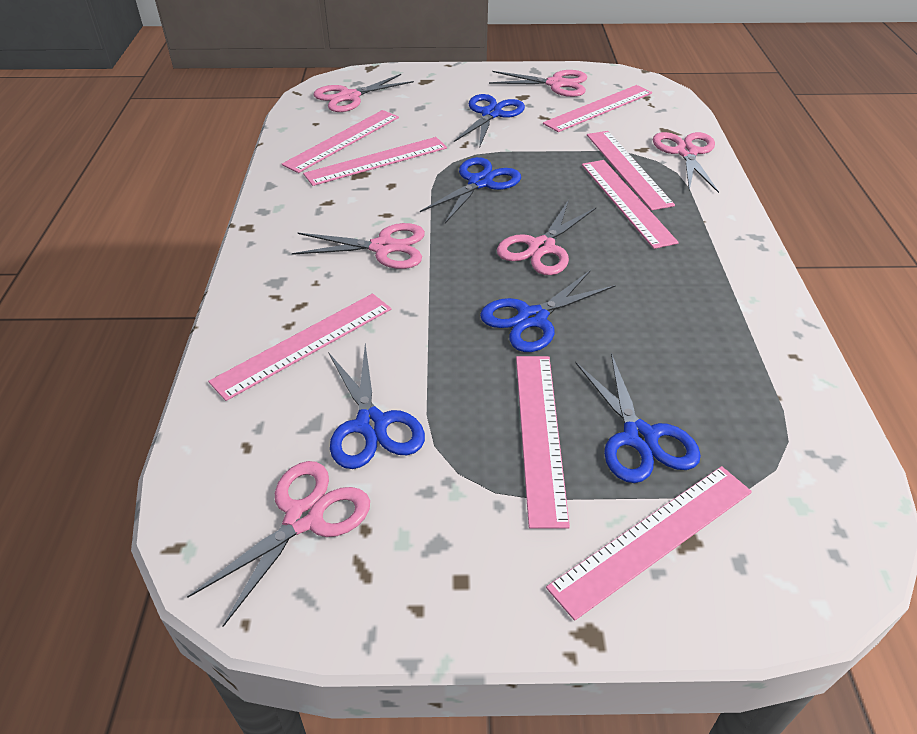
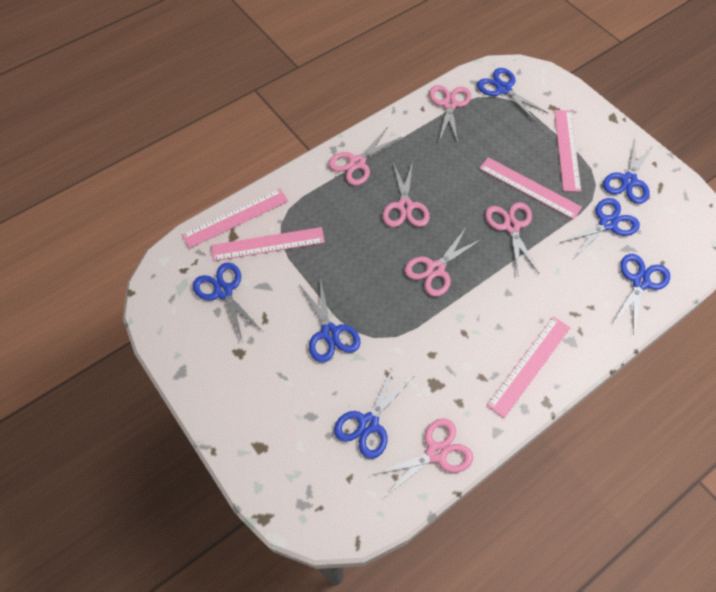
blue scissors: [328,344,425,469] [420,157,521,223] [454,94,525,148] [480,270,616,352] [575,353,701,483] = 5 -> [193,262,263,343] [299,278,360,363] [334,365,413,459] [477,68,548,122] [559,198,640,258] [603,139,654,204] [612,254,670,335] = 7
pink ruler: [208,294,391,401] [282,110,399,173] [303,137,447,186] [516,356,570,529] [543,85,652,132] [546,466,752,621] [582,160,679,249] [587,131,675,211] = 8 -> [182,188,288,249] [211,227,325,261] [479,157,582,220] [487,316,570,418] [554,110,581,192] = 5

